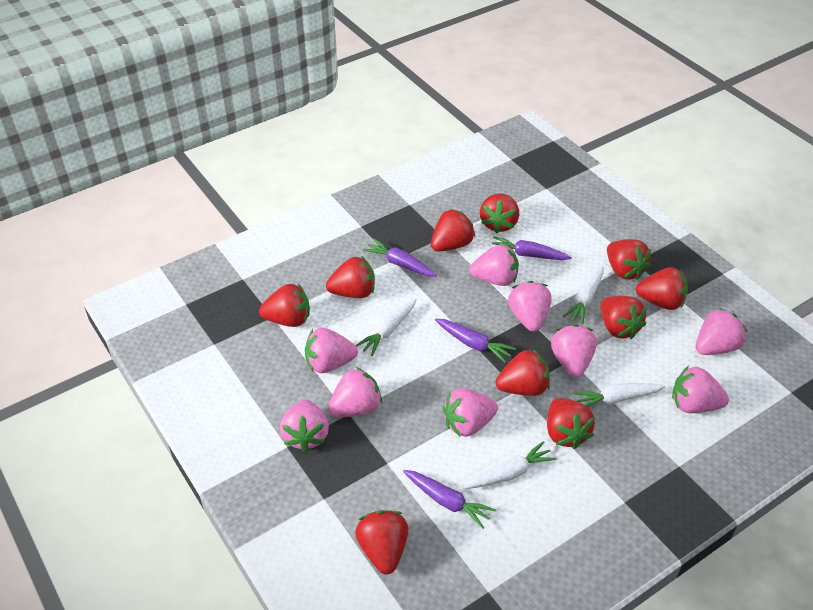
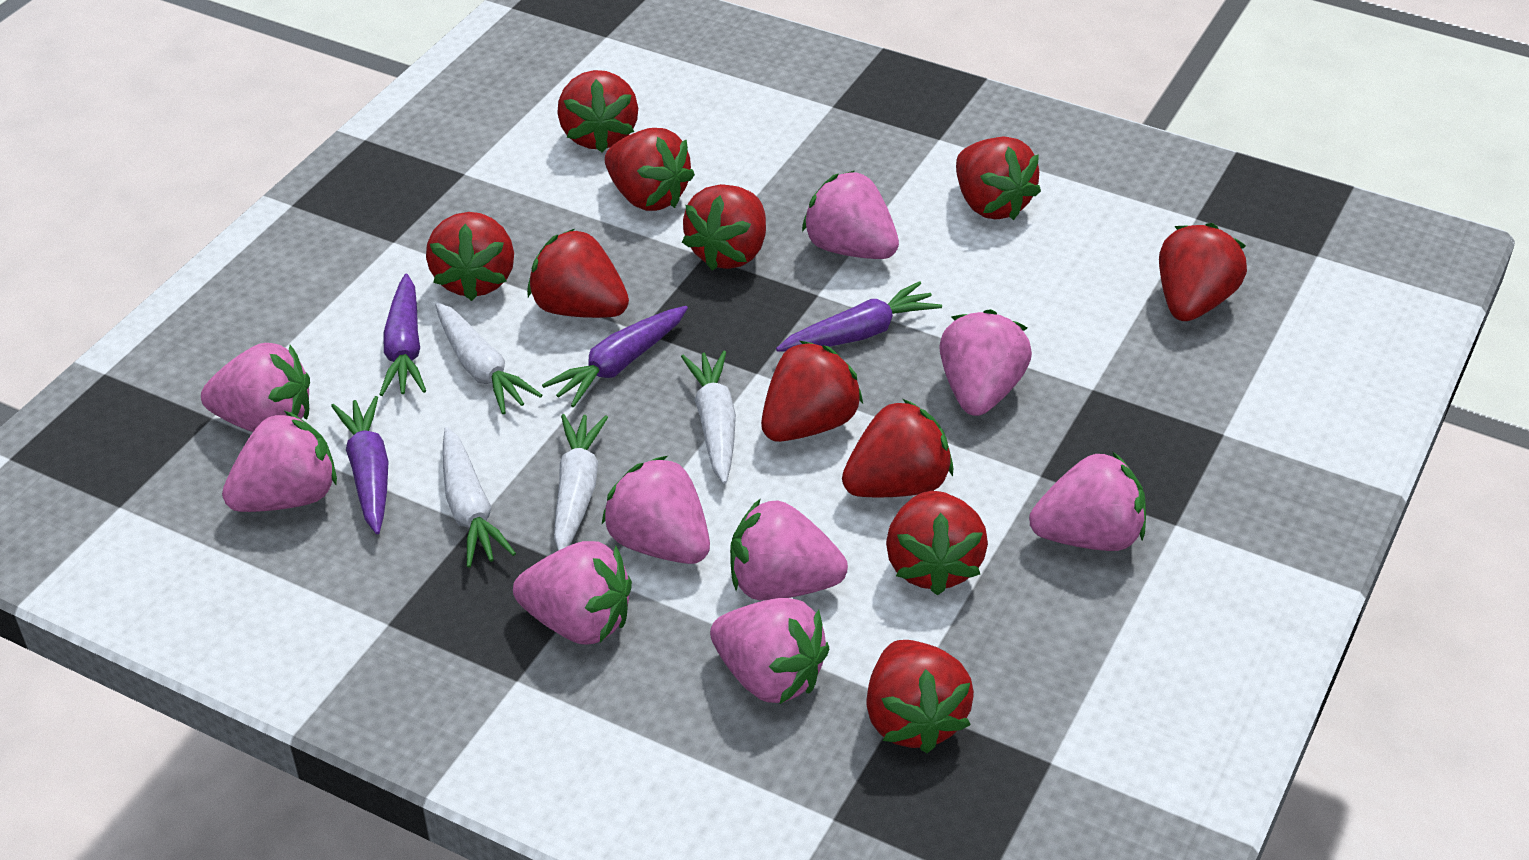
red strawberry: [259,284,310,327] [326,256,375,298] [355,510,409,574] [431,209,475,252] [480,193,519,234] [496,349,550,396] [547,398,595,449] [600,296,647,339] [607,239,651,280] [636,267,688,310] = 10 -> [426,212,514,301] [527,229,629,318] [557,70,638,153] [605,128,695,211] [682,184,766,271] [761,341,863,442] [842,399,953,497] [866,640,974,753] [886,491,988,595] [956,137,1041,220] [1159,223,1247,321] = 11

